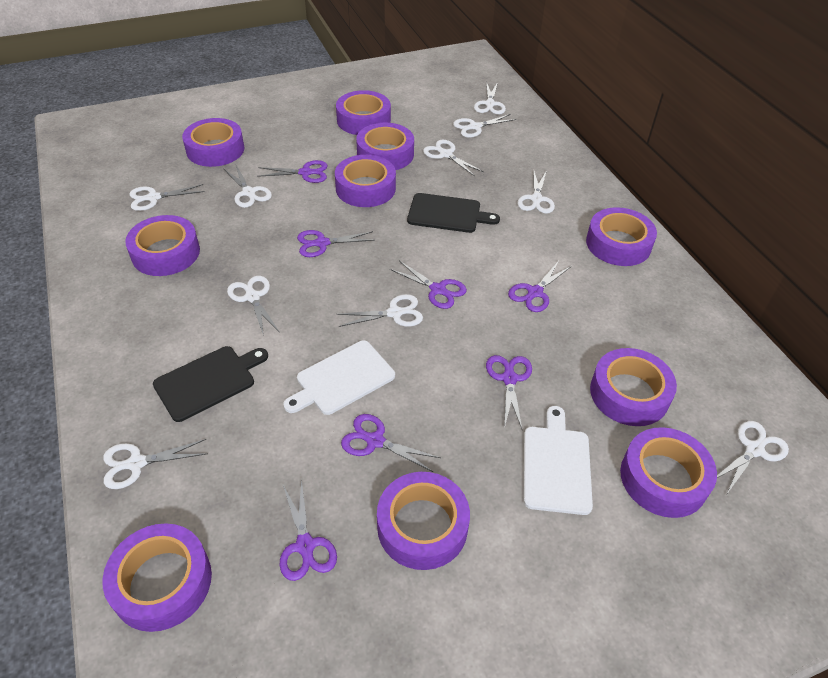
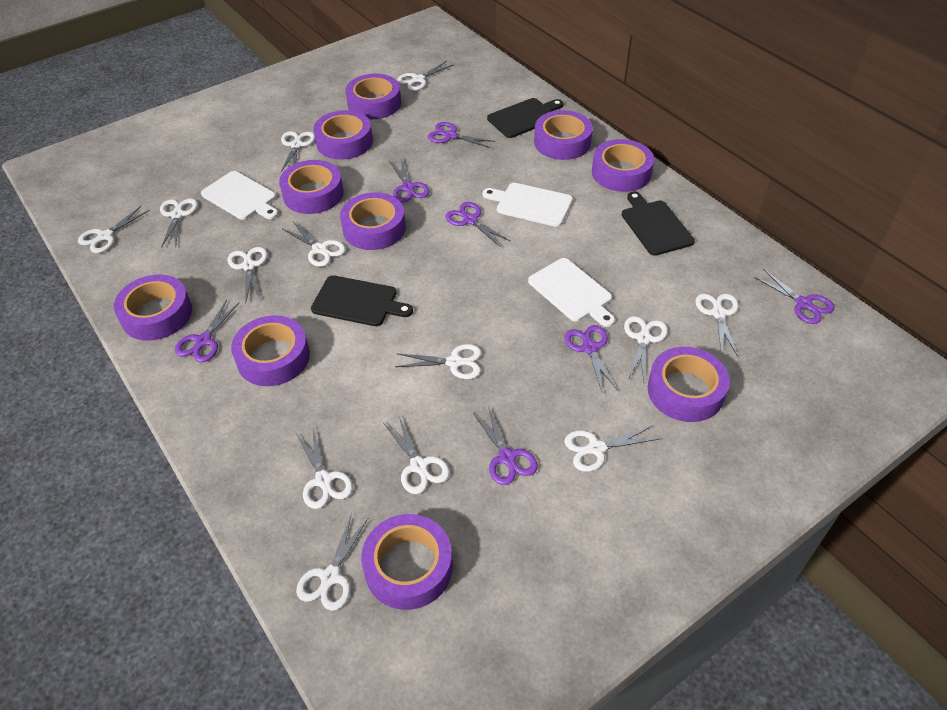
black cutting board: [153,346,268,422] [407,193,500,233] = 2 -> [311,275,413,326] [487,98,564,138] [622,191,695,256] = 3
white cutting board: [283,340,395,415] [524,406,593,515] = 2 -> [201,171,278,220] [483,183,573,227] [528,258,615,327] = 3
white scissors: [103,439,208,489] [129,184,205,211] [224,165,272,208] [227,276,279,336] [336,294,423,327] [423,140,484,176] [453,114,516,138] [474,82,506,115] [517,170,555,214] [717,421,789,494] = 10 -> [78,206,150,253] [160,198,198,248] [228,247,268,301] [281,131,315,172] [283,222,346,267] [296,429,353,509] [296,513,369,611] [384,417,450,494] [395,344,482,379] [397,61,453,91] [564,426,659,472] [624,316,668,381] [696,294,738,356] = 13

